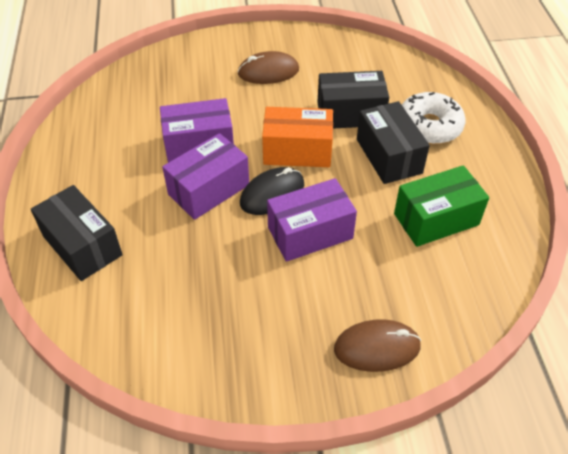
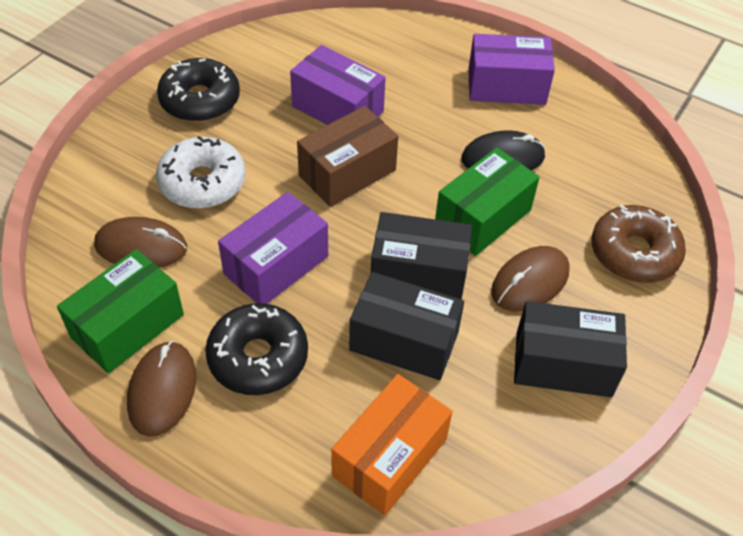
black donut: none = 0 -> [157,58,240,122] [205,303,308,395] = 2
brown box: none = 0 -> [297,106,398,207] = 1
brown donut: none = 0 -> [592,205,686,283] = 1
brown mouse: [237,51,299,84] [334,319,421,372] = 2 -> [94,217,187,268] [127,341,196,437] [491,246,570,311] = 3
green box: [394,165,489,247] = 1 -> [57,249,184,374] [435,148,540,256] = 2

